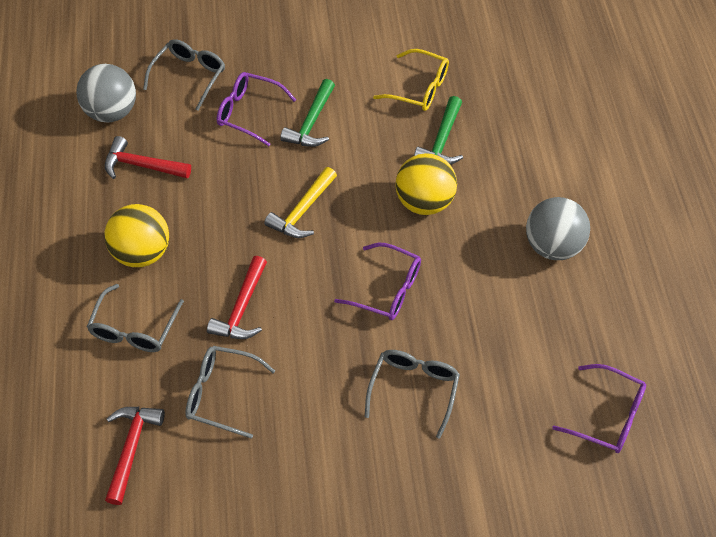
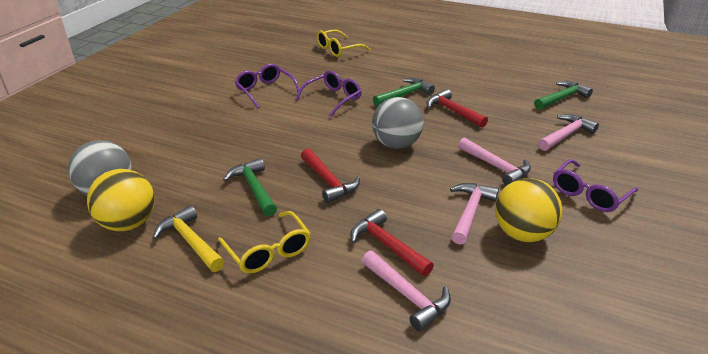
green hammer: [280,79,335,147] [414,96,463,165] = 2 -> [223,158,277,217] [373,78,435,106] [534,81,593,110] = 3
grey glasses: [87,284,184,352] [143,39,225,111] [185,346,275,439] [365,350,460,438] = 4 -> none = 0
pink hammer: none = 0 -> [362,251,451,332] [450,183,499,245] [458,138,531,186] [538,114,599,151] = 4
yellow glasses: [373,49,449,111] = 1 -> [218,211,311,274] [317,30,371,57] = 2

